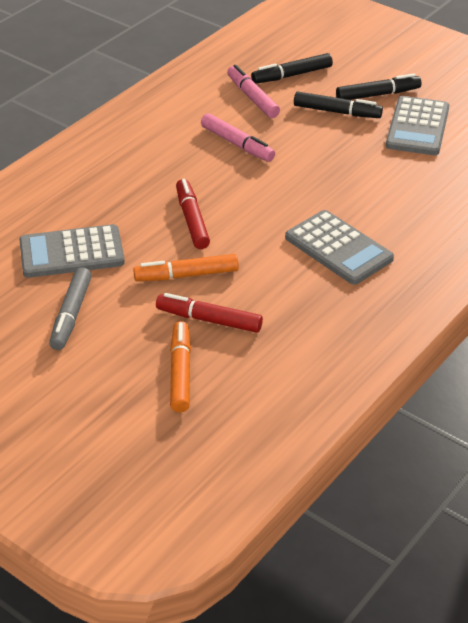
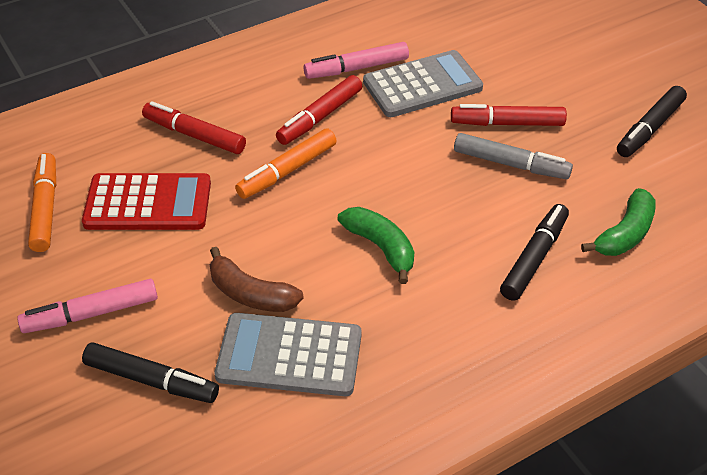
brown banana: none = 0 -> [210,247,303,312] = 1
green banana: none = 0 -> [338,207,414,284] [581,188,656,256] = 2
grey calculator: [19,224,125,278] [285,210,394,285] [386,96,449,155] = 3 -> [215,313,362,396] [363,50,483,117] = 2
red calculator: none = 0 -> [82,173,211,230] = 1
red marker: [156,293,263,333] [176,179,210,249] = 2 -> [142,101,246,154] [276,75,362,145] [451,104,567,126] = 3

